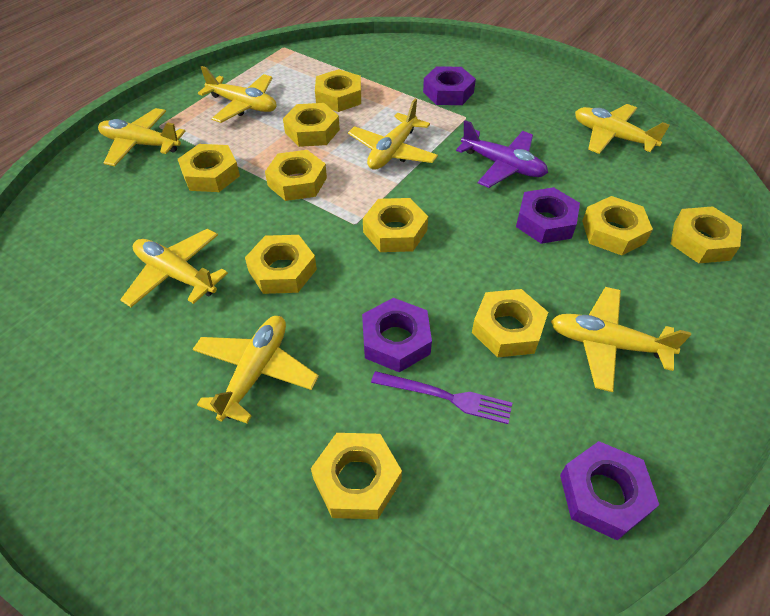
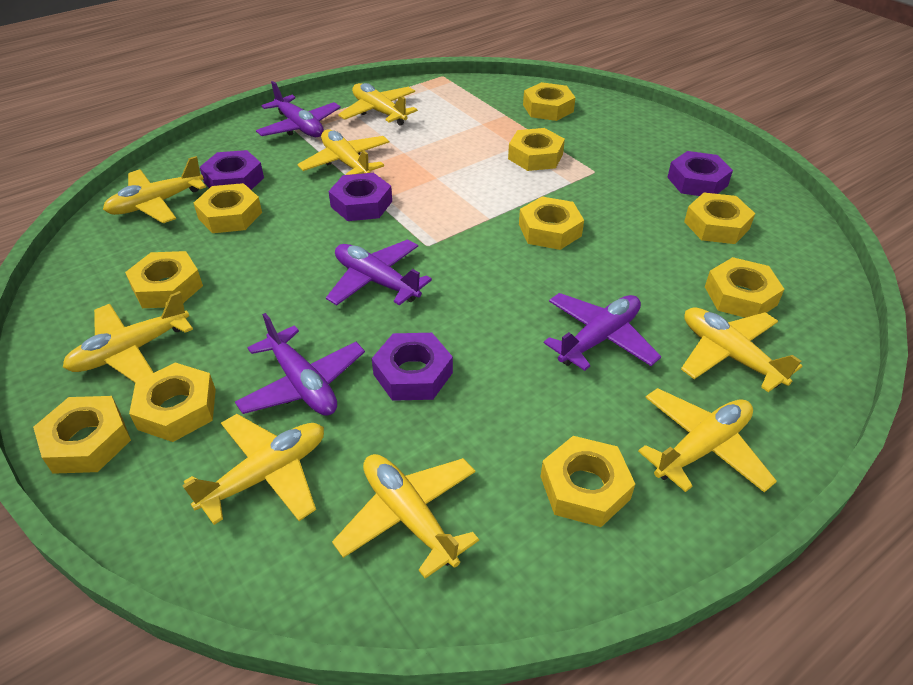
purple fork: [371,371,512,424] = 1 -> none = 0
purple plane: [456,120,548,188] = 1 -> [235,313,365,416] [256,81,341,137] [326,239,432,305] [544,293,661,371] = 4
yellow plane: [98,108,186,166] [120,229,228,307] [192,316,319,423] [198,66,277,123] [348,99,438,170] [551,287,691,392] [575,104,670,154] = 7 -> [63,291,193,382] [103,156,206,223] [182,414,324,525] [298,129,390,175] [332,454,479,579] [338,83,418,126] [638,388,777,493] [681,307,802,392] = 8

